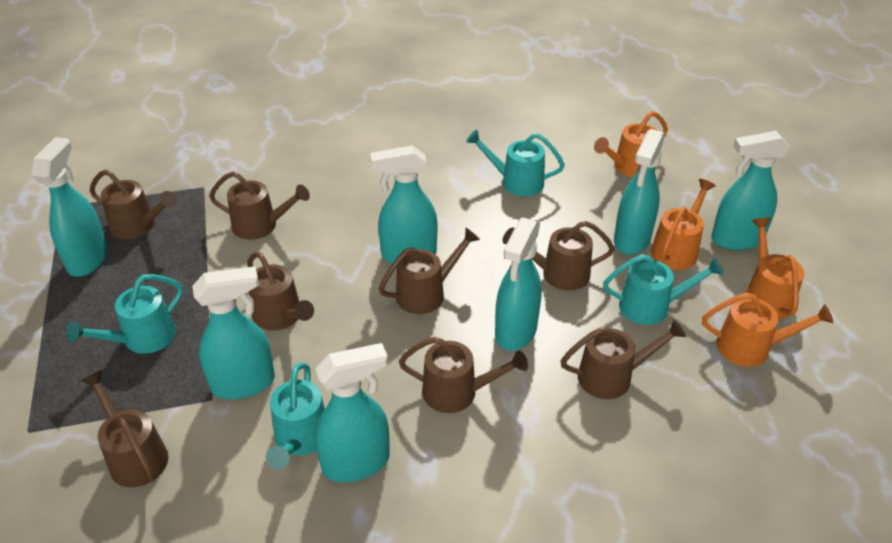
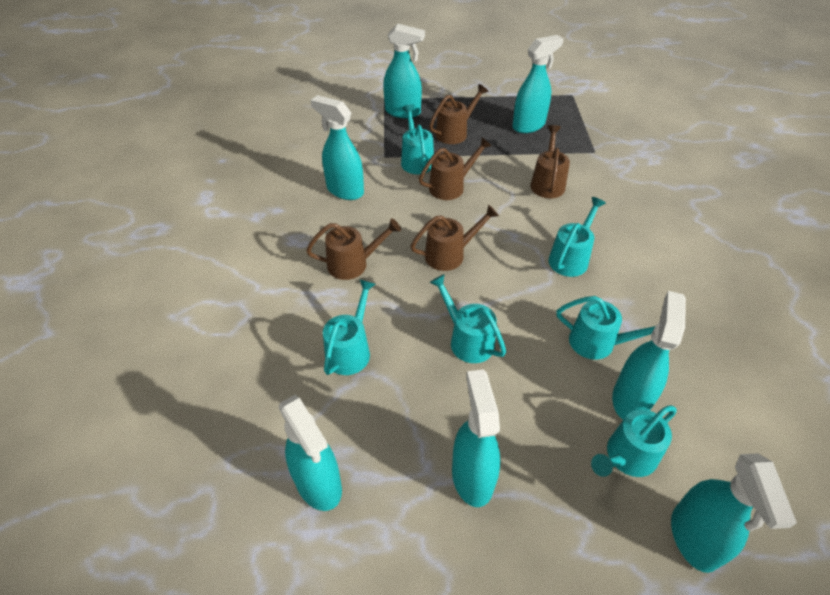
brown watering can: [81,370,168,488] [90,170,177,239] [209,172,310,240] [247,252,314,331] [379,228,480,314] [399,337,528,413] [503,221,615,291] [561,320,686,399] = 8 -> [306,218,401,280] [410,205,499,271] [419,137,491,200] [429,84,489,144] [530,125,570,198] = 5
orange watering can: [594,111,668,178] [651,179,716,270] [702,293,833,367] [745,218,804,319] = 4 -> none = 0
turquoise watering can: [66,274,183,354] [266,362,325,469] [466,130,565,196] [603,254,724,325] = 4 -> [323,279,376,375] [401,104,434,174] [429,274,506,363] [548,197,606,277] [556,296,655,360] [591,406,677,477] = 6

